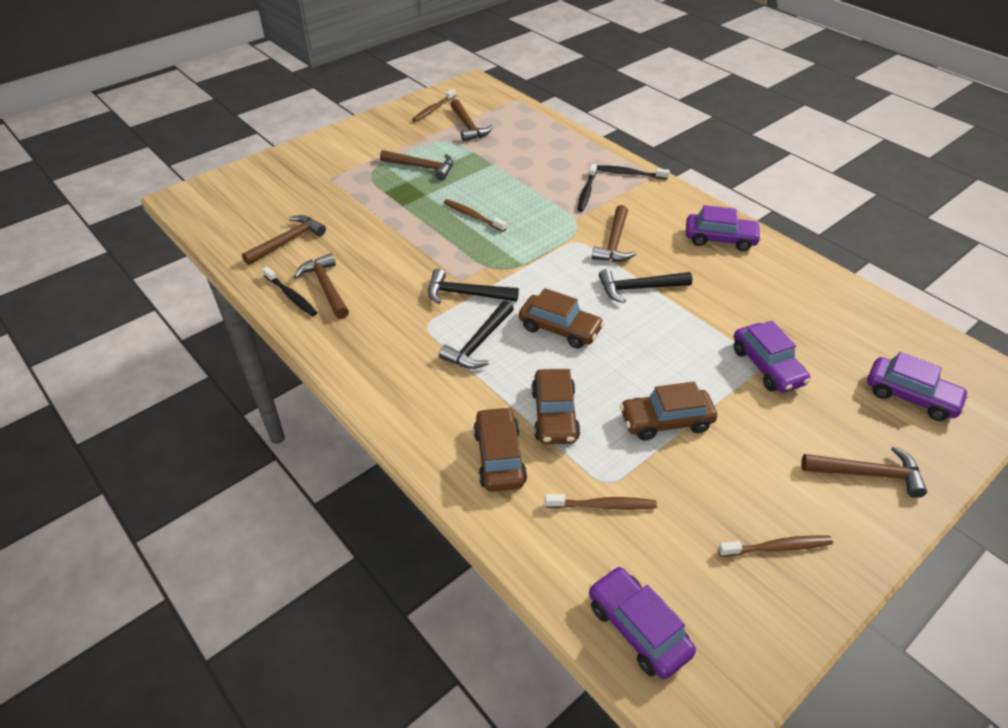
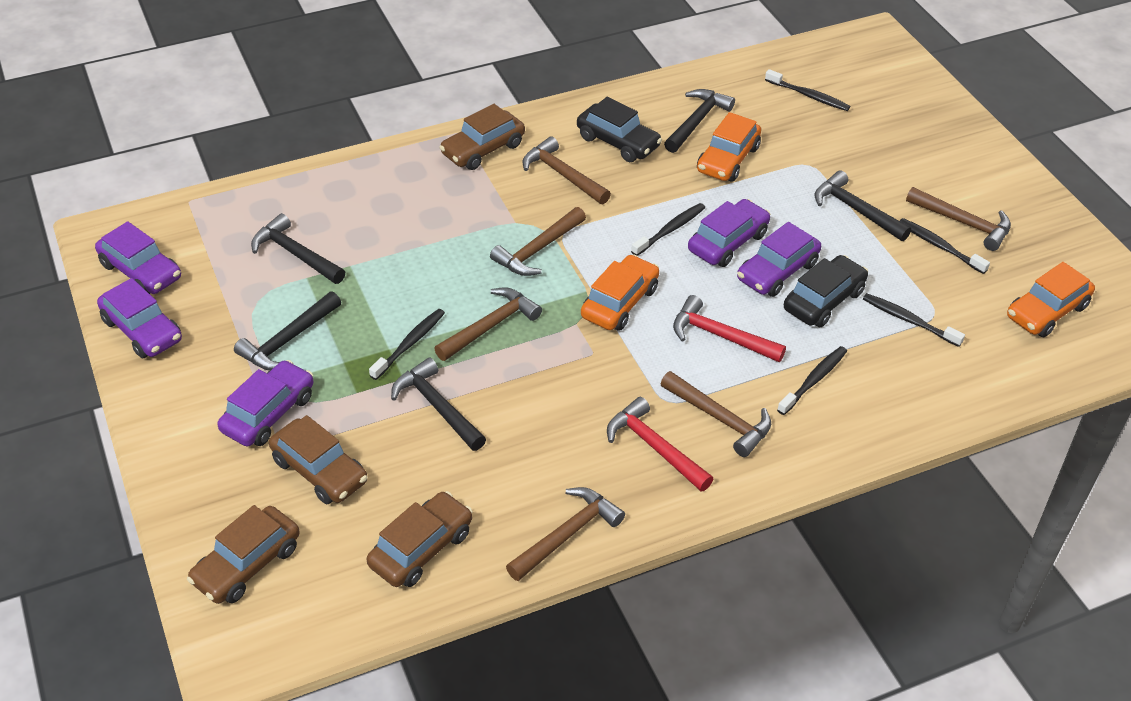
black car: none = 0 -> [577,97,662,162] [784,255,868,327] = 2
black hammer: [428,269,519,304] [439,301,514,369] [599,269,692,303] = 3 -> [234,291,341,370] [251,213,345,284] [391,357,486,451] [664,89,735,153] [815,170,911,241] = 5
black toothbrush: [262,266,317,316] [577,164,597,212] [597,165,670,180] = 3 -> [369,309,445,380] [631,203,705,256] [765,69,850,111] [777,346,847,415] [863,293,965,347] [900,218,990,274] = 6
brown toothbrush: [412,89,456,122] [444,199,506,232] [545,494,657,510] [718,535,833,557] = 4 -> none = 0
orange car: none = 0 -> [581,254,659,331] [697,112,761,182] [1007,262,1095,337] = 3
purple car: [589,566,696,679] [686,205,762,251] [734,321,811,393] [867,352,969,421] = 4 -> [95,221,181,294] [97,278,182,358] [217,360,313,447] [688,199,771,267] [737,222,821,297] = 5
red hammer: none = 0 -> [607,397,713,492] [673,295,786,362] = 2

